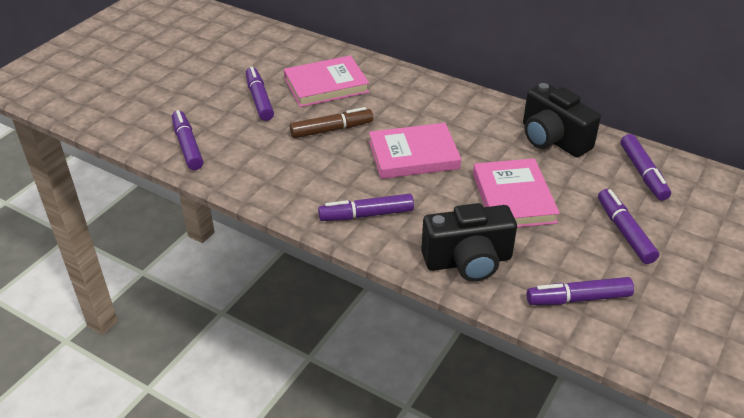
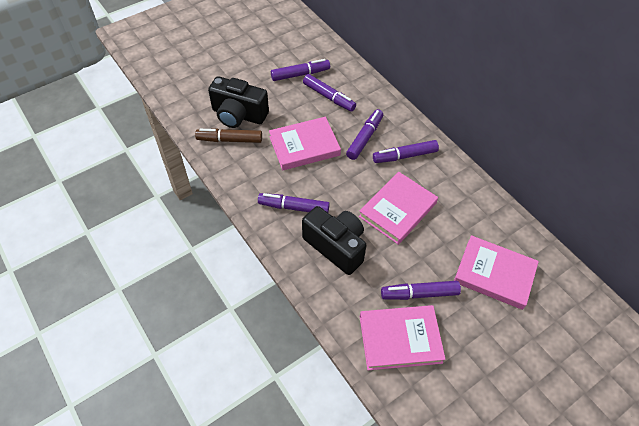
pink book: [284,55,369,107] [369,123,461,179] [473,158,560,227] = 3 -> [269,117,341,170] [359,172,438,245] [360,305,446,370] [454,235,539,310] = 4

